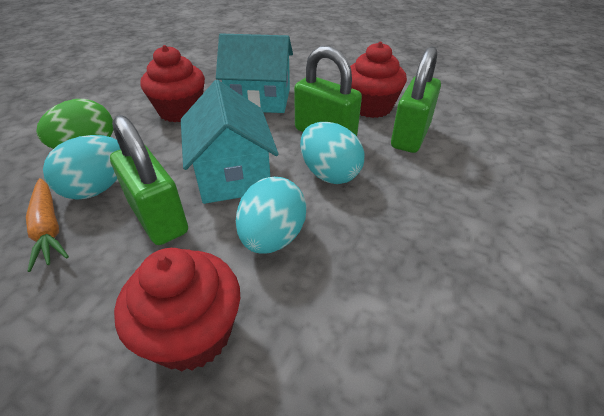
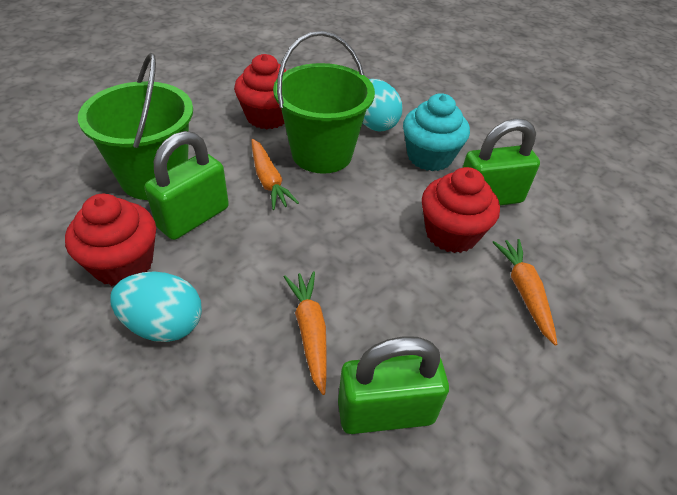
green bucket: none = 0 -> [78,53,193,200] [273,31,375,174] = 2
green egg: [36,99,113,149] = 1 -> none = 0
orange carrot: [26,178,69,272] = 1 -> [251,139,299,210] [284,271,327,395] [492,239,557,345] = 3
turquoise cupcake: none = 0 -> [403,93,470,171] = 1
turquoise egg: [43,135,120,200] [236,177,307,254] [300,122,364,184] = 3 -> [110,271,202,342] [363,79,402,132] = 2
turquoise house: [181,80,278,204] [216,33,293,113] = 2 -> none = 0

